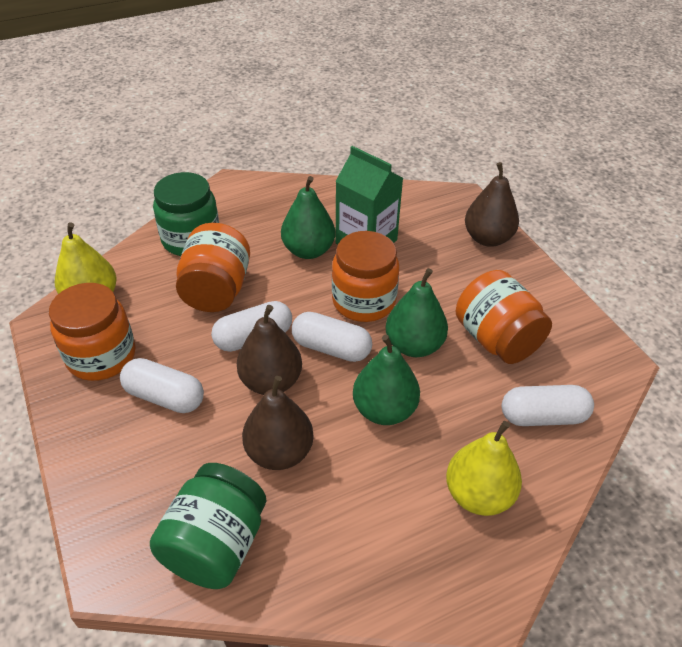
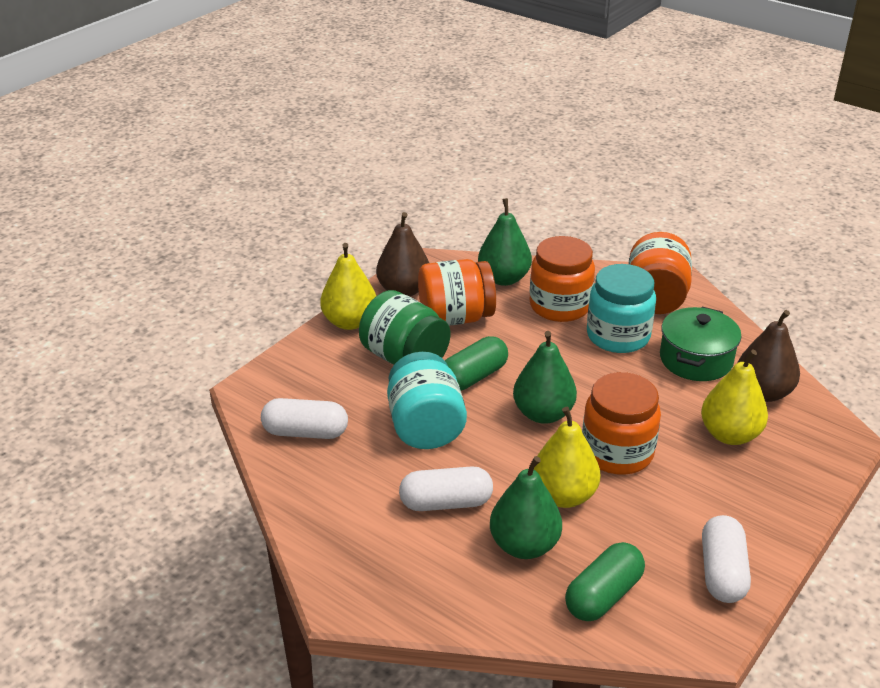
brown pear: [237,305,302,395] [242,376,314,470] [465,162,519,247] = 3 -> [376,212,429,297] [737,310,800,402] = 2
green capsule: none = 0 -> [445,336,508,391] [565,542,645,621] = 2
green carton: [336,146,403,244] = 1 -> none = 0
green jar: [150,463,266,589] [153,172,219,256] = 2 -> [359,290,451,365] = 1
green pot: none = 0 -> [660,307,741,381] = 1
turquoise jar: none = 0 -> [387,352,467,449] [587,264,656,353] = 2
white capsule: [120,358,204,413] [211,301,292,352] [292,312,372,362] [502,385,594,426] = 4 -> [261,398,348,439] [399,466,493,511] [702,515,751,603] = 3
yellow pear: [55,222,117,294] [446,421,522,516] = 2 -> [320,243,376,330] [534,407,600,508] [701,350,768,445] = 3

